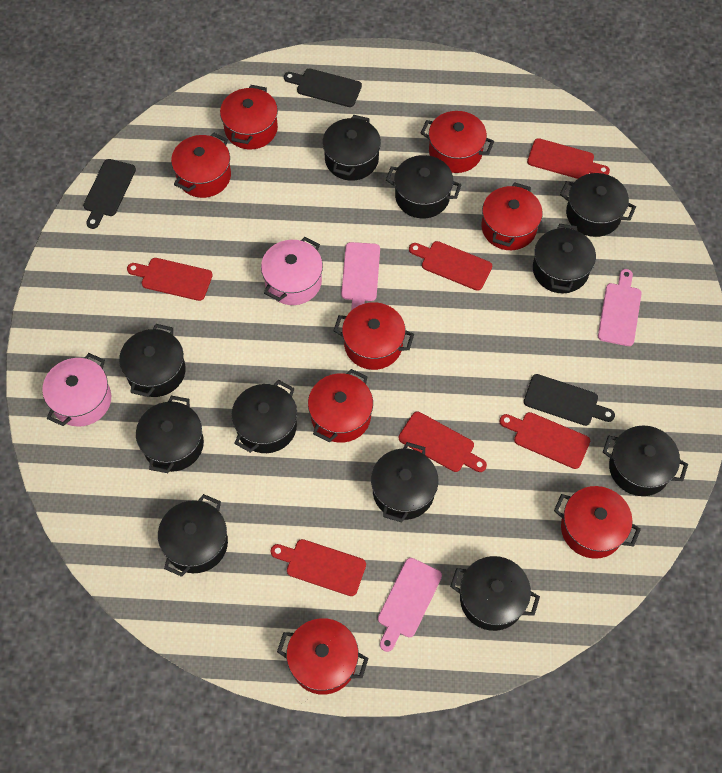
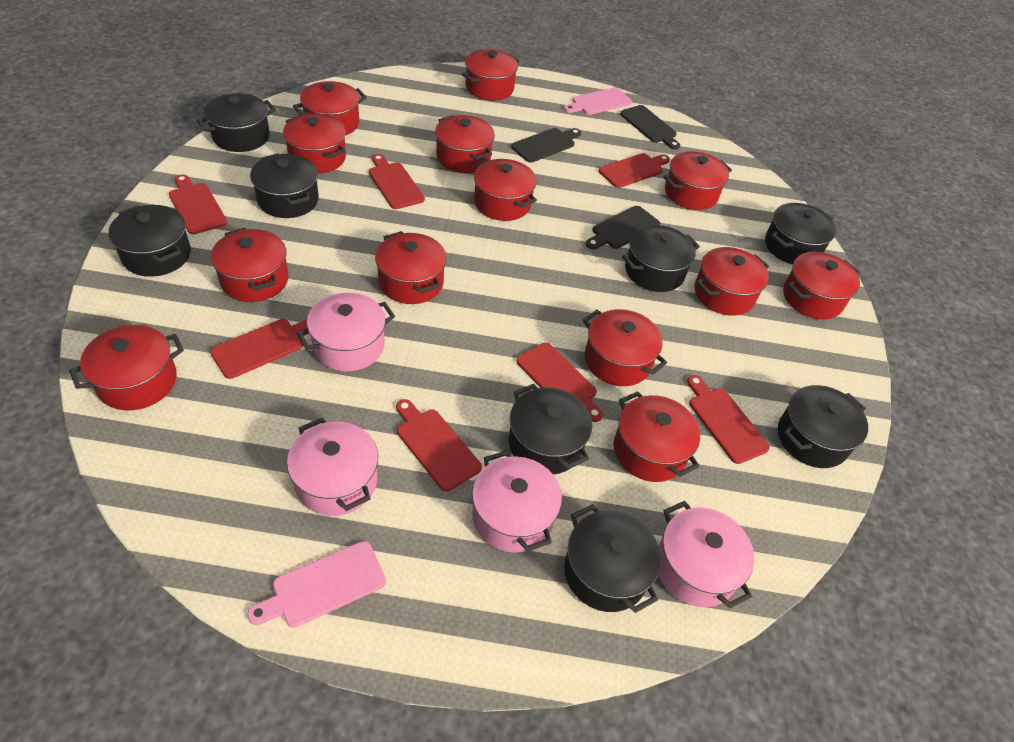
black pot: [119,324,186,397] [136,396,204,473] [158,494,228,577] [231,380,297,453] [322,115,381,181] [371,442,438,522] [386,155,462,218] [450,556,540,631] [533,224,596,293] [560,173,636,237] [603,425,688,496] = 11 -> [108,205,191,277] [197,93,276,152] [250,153,319,218] [509,384,592,475] [564,504,661,613] [622,225,700,292] [765,203,836,264] [778,385,868,468] = 8
pink cutting board: [341,242,380,311] [378,558,442,652] [598,269,642,346] = 3 -> [247,541,386,628] [564,87,632,115] = 2
pink pot: [42,353,111,427] [261,237,323,305] = 2 -> [287,418,378,516] [297,293,395,371] [472,450,562,553] [658,501,754,608] = 4
red cutting board: [127,258,213,301] [270,539,366,596] [399,412,487,472] [409,241,492,291] [499,412,590,469] [527,138,610,179] = 6 -> [169,174,227,234] [210,319,309,379] [369,154,425,209] [396,399,482,491] [516,342,603,422] [598,153,670,188] [687,375,770,464] = 7
red pot: [171,133,231,198] [220,85,278,150] [277,618,369,695] [308,369,373,443] [333,302,414,370] [421,111,494,173] [482,182,543,250] [554,486,641,559] = 8 -> [69,325,184,410] [211,227,289,302] [283,114,346,174] [293,81,367,135] [375,231,447,304] [435,115,495,173] [462,49,520,100] [474,159,537,221] [583,309,667,386] [614,391,700,482] [664,151,732,210] [694,247,769,316] [783,252,860,320] = 13

